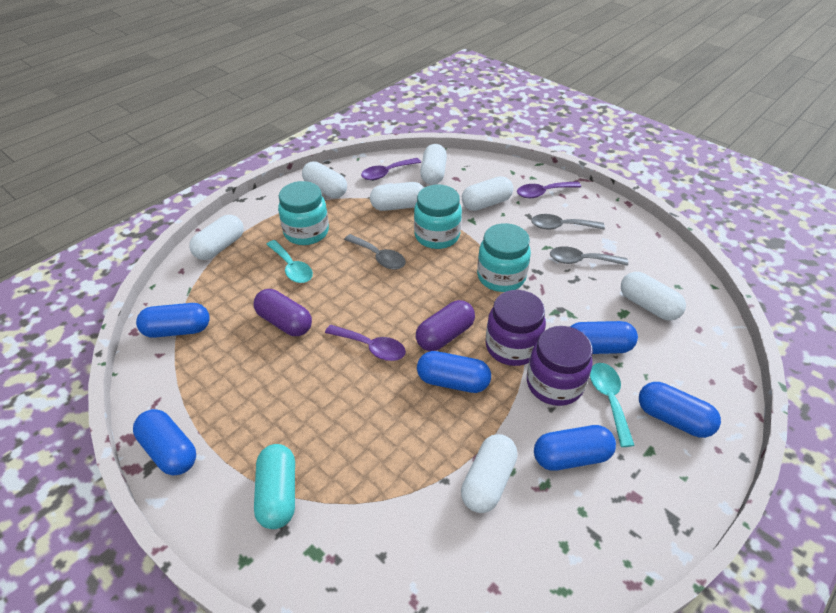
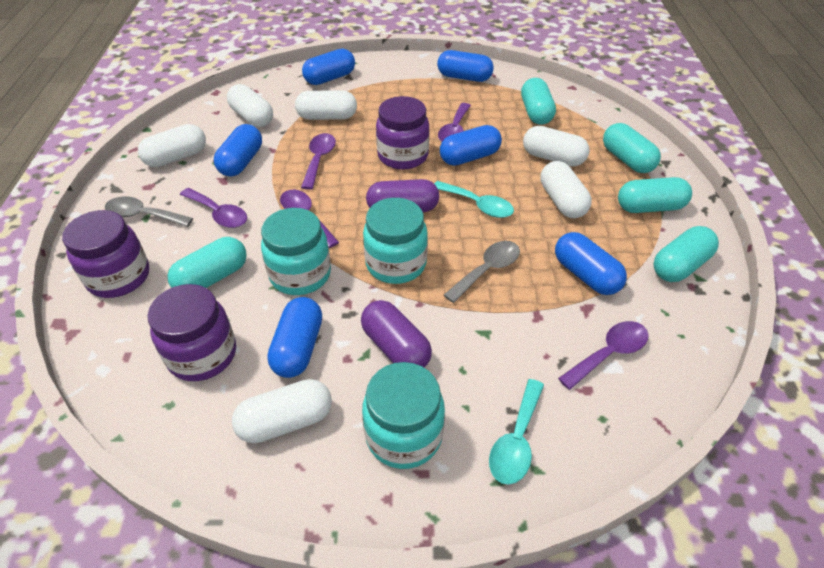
grey spoon: [344,234,406,269] [531,214,605,230] [550,246,628,266] = 3 -> [105,196,193,227] [444,241,520,303] = 2
purple jar: [486,290,546,366] [527,326,593,406] = 2 -> [62,210,149,298] [147,284,236,381] [376,96,430,170] = 3
purple spoon: [325,325,406,361] [361,158,421,180] [517,181,581,198] = 3 -> [180,188,247,228] [280,190,339,248] [301,133,336,190] [438,103,471,141] [558,321,649,390] = 5
turquoise capsule: [254,444,295,529] = 1 -> [167,237,247,288] [521,78,556,125] [603,123,661,173] [618,177,692,213] [653,226,719,282] = 5
white capsule: [189,215,244,260] [302,161,347,198] [370,182,424,211] [420,144,447,185] [461,434,518,513] [462,176,513,211] [621,272,686,321] = 7 -> [138,124,206,167] [227,84,273,127] [232,379,332,443] [295,90,357,120] [523,126,590,167] [540,161,592,218] = 6

